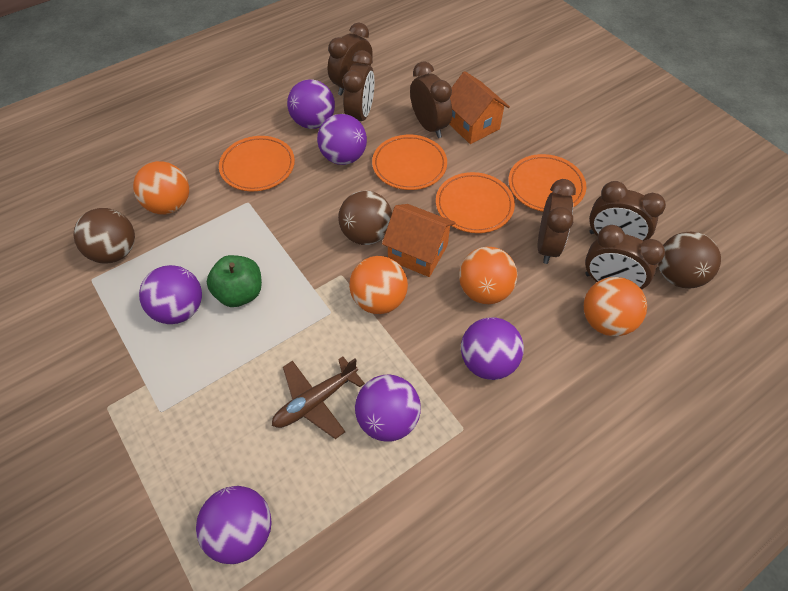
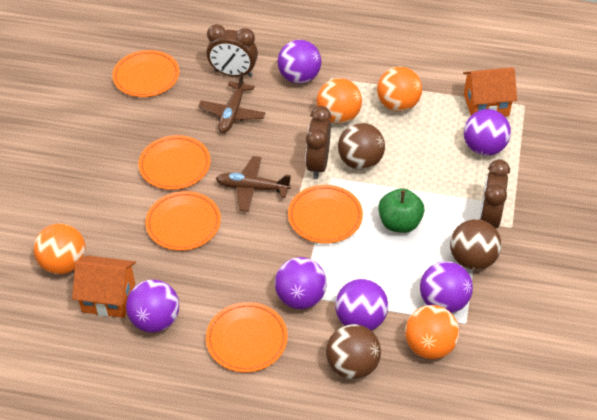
brown clock: [328,22,373,95] [343,50,375,121] [410,61,452,138] [537,179,576,264] [585,225,665,289] [589,181,666,241] = 6 -> [206,24,258,77] [306,106,331,179] [479,160,510,228] = 3
brown plane: [272,357,365,439] = 1 -> [198,72,266,133] [215,156,291,212] = 2
orange plate: [219,136,295,191] [372,135,447,190] [436,172,515,233] [508,154,586,212] = 4 -> [112,50,180,97] [139,135,211,190] [145,191,221,251] [206,302,288,372] [288,185,363,244] = 5

